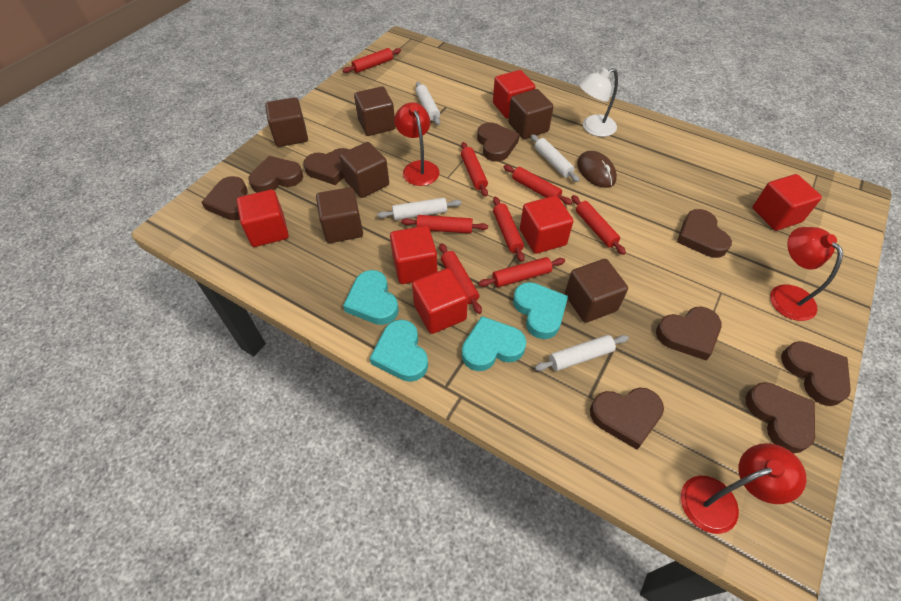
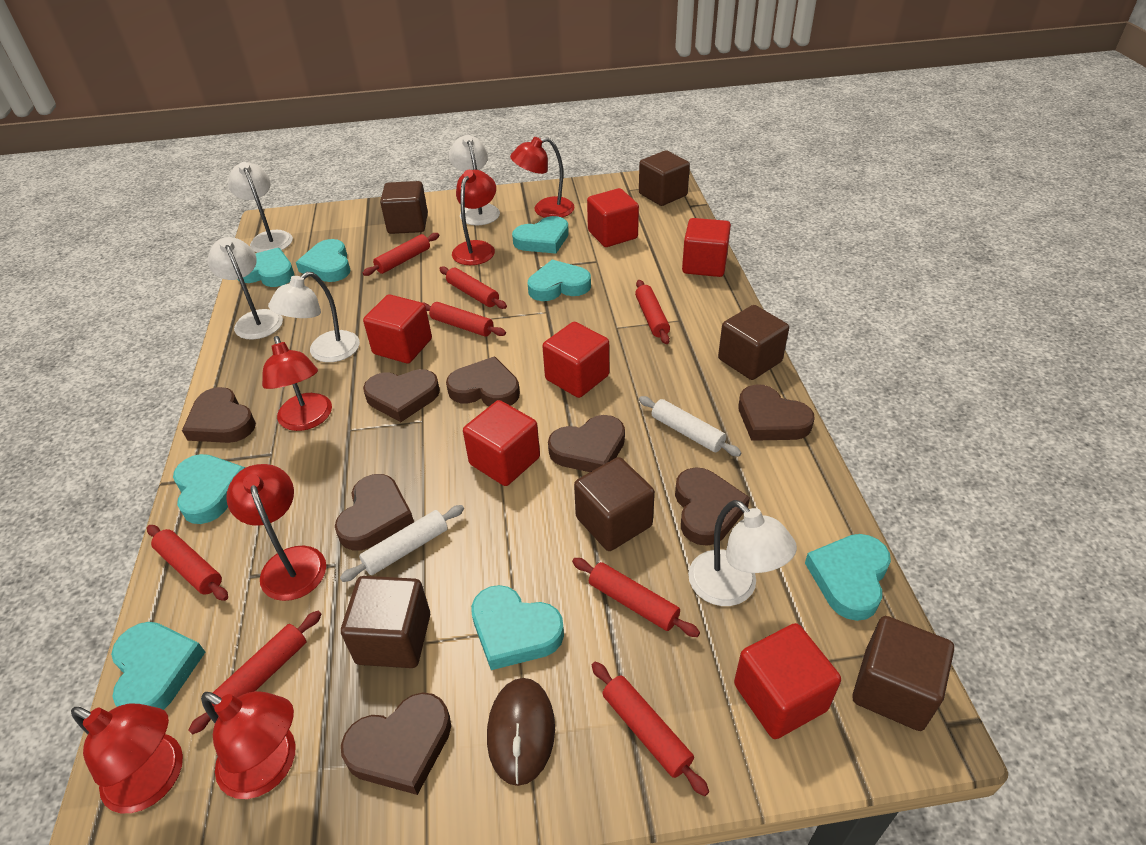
brown heart: [201,176,247,220] [249,156,303,193] [303,148,349,185] [477,123,520,162] [590,388,664,450] [656,307,722,360] [677,209,732,258] [745,382,815,453] [781,341,851,406] = 9 -> [182,387,256,443] [335,474,414,551] [341,692,451,795] [363,369,440,422] [446,356,520,407] [548,415,625,472] [675,467,750,546] [739,384,815,441] = 8
red lamp: [394,102,439,186] [681,443,807,534] [770,227,843,321] = 3 -> [71,703,183,813] [201,691,296,799] [226,464,326,601] [262,336,332,431] [452,170,496,265] [510,137,574,218] = 6
turquoise heart: [343,270,399,325] [370,319,428,382] [462,316,526,371] [513,282,568,339] = 4 -> [111,622,205,710] [173,454,245,524] [237,248,294,287] [296,239,350,282] [471,585,564,670] [512,216,569,254] [528,260,591,301] [805,534,891,621] = 8
white lamp: [579,68,618,137] = 1 -> [208,237,283,340] [228,162,293,253] [268,272,360,362] [449,135,500,225] [688,500,797,606] = 5
white rolling pin: [377,198,461,220] [415,82,440,125] [531,134,580,182] [535,335,629,371] = 4 -> [340,505,464,582] [639,396,741,456] = 2

